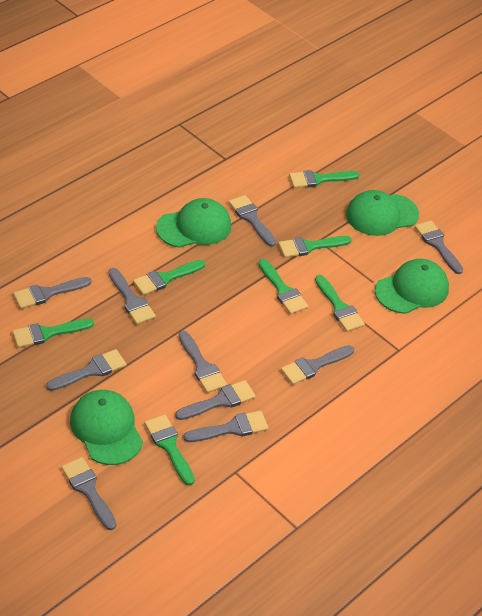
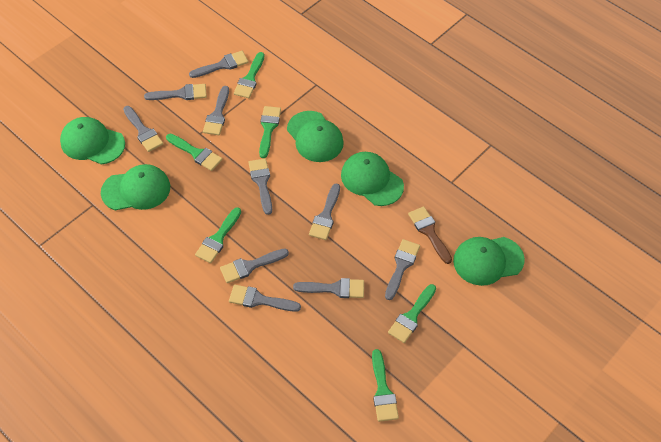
brown brush: none = 0 -> [408,206,452,264] = 1
green brush: [12,319,94,348] [133,260,205,295] [144,414,195,485] [258,259,308,314] [278,236,352,258] [289,170,359,188] [315,275,365,332] = 7 -> [166,134,222,171] [195,207,241,263] [234,52,265,98] [259,106,281,158] [372,349,399,422] [388,284,436,343] = 6
green cap: [70,390,143,465] [156,198,231,248] [346,190,419,236] [375,259,449,314] = 4 -> [60,117,125,165] [101,164,170,210] [287,111,344,162] [341,152,404,206] [453,237,525,286] = 5

